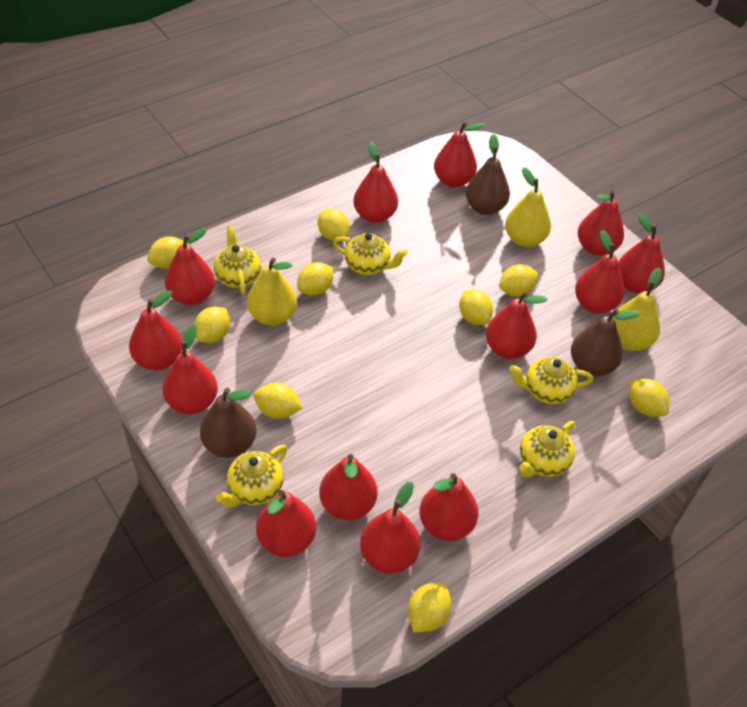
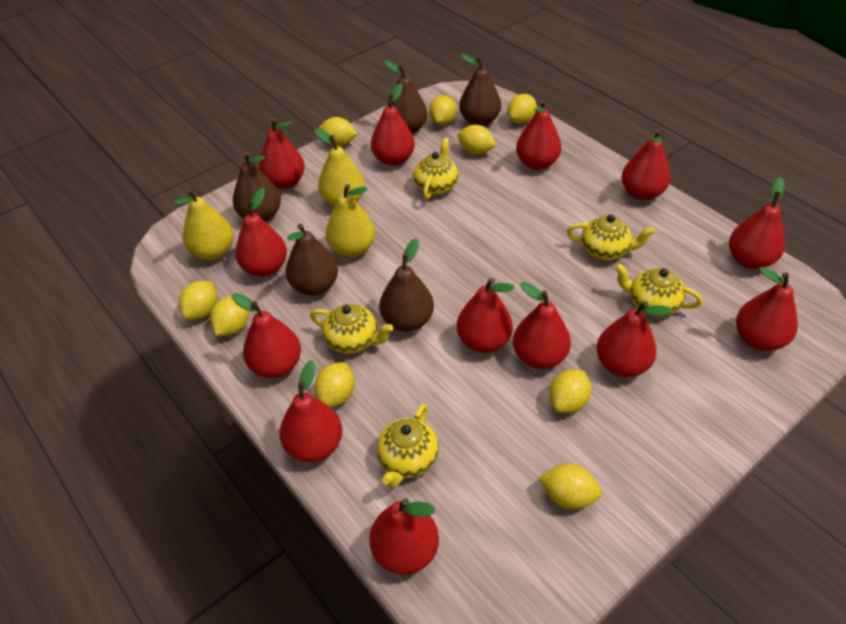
brown pear: [200,388,256,458] [466,134,510,215] [571,309,640,376] = 3 -> [233,152,281,222] [286,224,338,296] [379,238,434,332] [384,60,427,134] [459,54,501,126] = 5

